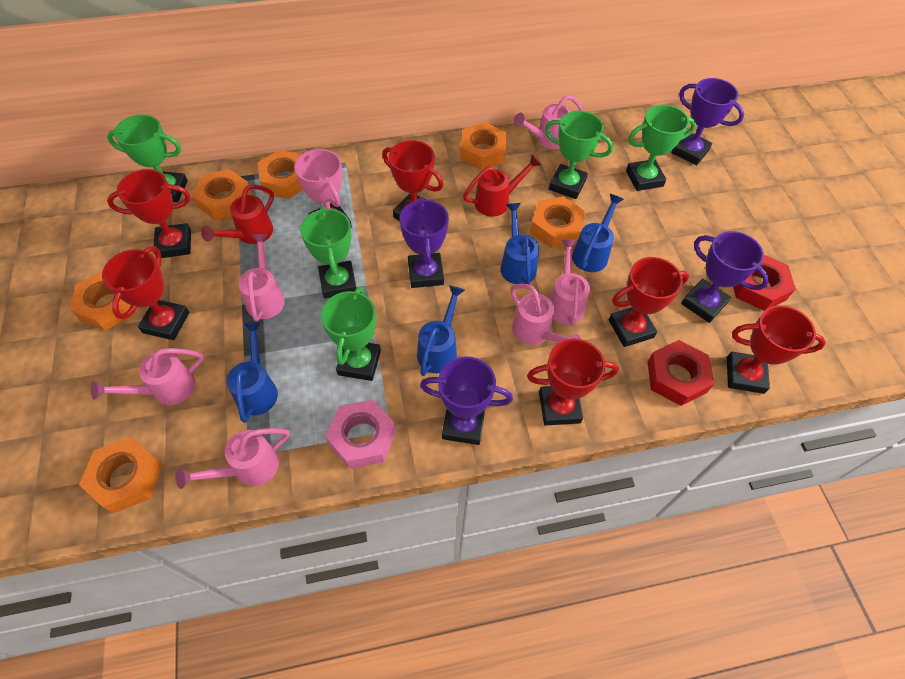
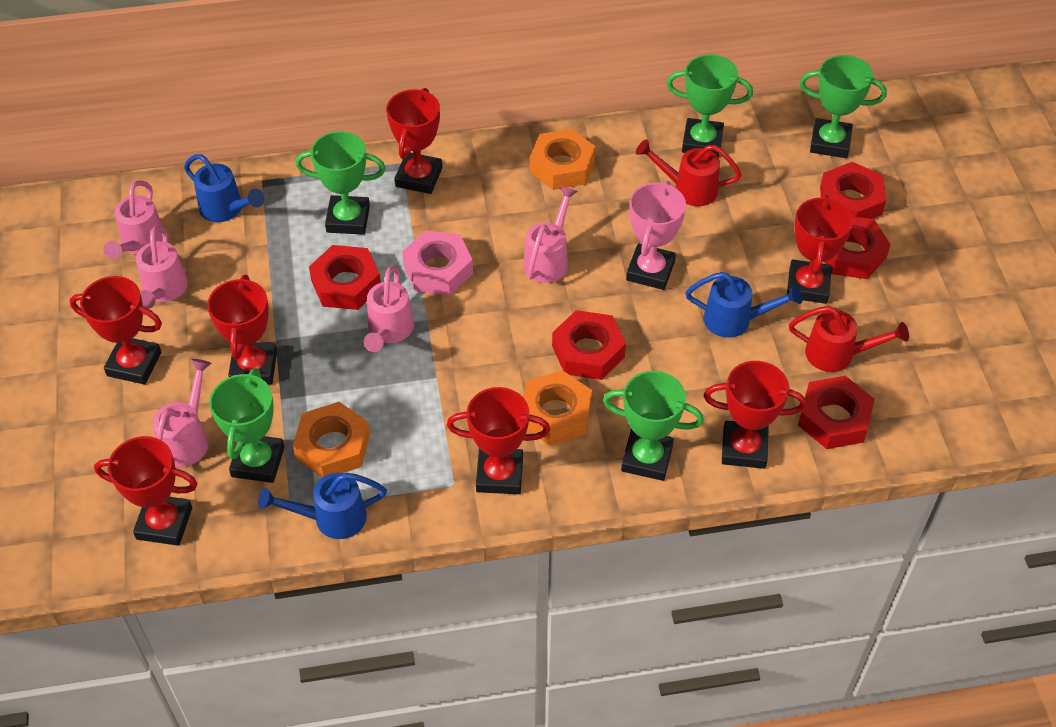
blue watering can: [227,322,278,423] [417,285,465,376] [500,203,539,284] [572,194,624,272] = 4 -> [184,154,265,222] [258,473,387,539] [685,272,802,338] = 3
orange nut: [70,272,135,330] [79,437,163,513] [192,169,252,220] [258,150,303,199] [460,122,507,170] [530,196,585,248] = 6 -> [293,402,370,478] [523,370,592,446] [530,129,595,190] = 3
pink watering can: [91,348,204,405] [175,428,290,489] [238,234,285,321] [510,284,581,345] [513,95,583,149] [549,240,590,327] = 6 -> [103,181,164,260] [136,226,188,309] [152,359,211,467] [364,266,414,352] [523,186,578,283] = 5
purple trophy: [400,197,449,288] [420,357,513,445] [672,78,744,165] [681,231,769,323] = 4 -> none = 0
red nut: [648,340,714,406] [733,255,796,311] = 2 -> [309,245,381,310] [552,310,626,380] [798,376,875,449] [820,162,886,219] [824,216,891,279] = 5
red trophy: [102,246,189,340] [107,169,191,258] [382,140,444,221] [527,338,619,426] [609,257,689,347] [727,305,826,394] = 6 -> [69,276,162,384] [94,436,198,546] [207,275,277,384] [386,88,442,194] [447,387,550,494] [704,361,806,469] [787,195,853,304] = 7

